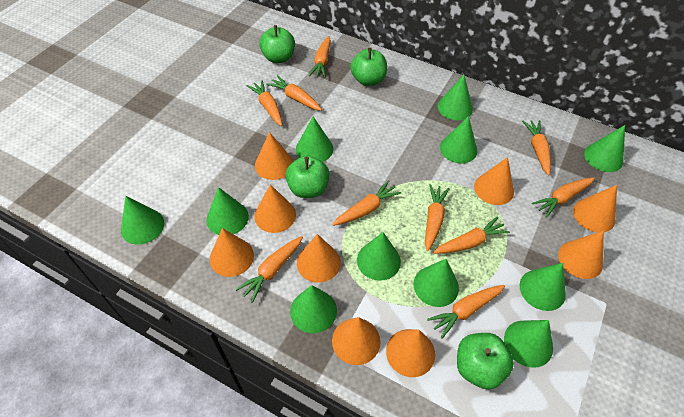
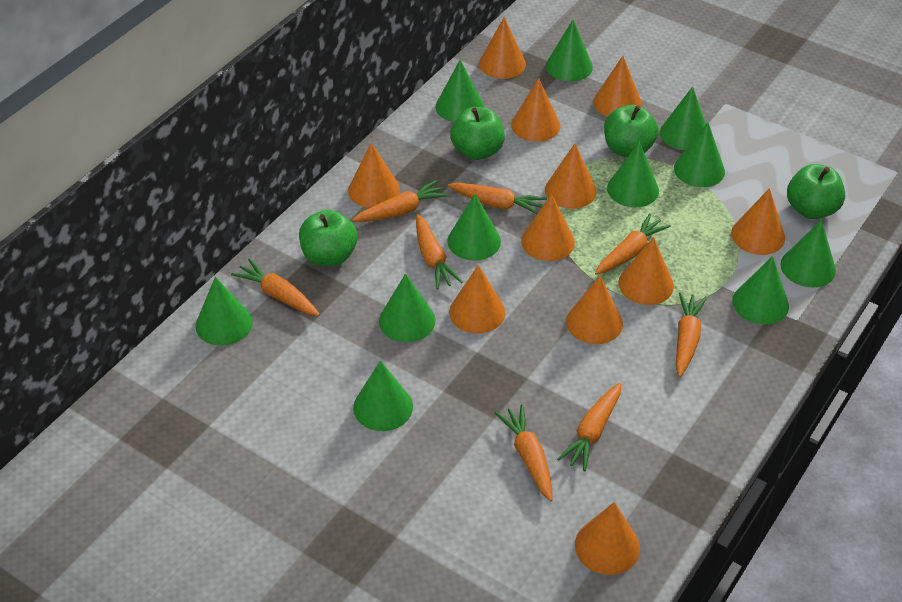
orange carrot: [236,236,303,303] [247,80,282,126] [266,75,322,111] [309,36,331,78] [332,180,401,226] [425,184,450,251] [427,285,505,339] [433,217,510,254] [522,120,551,176] [532,177,595,218] = 10 -> [231,258,320,316] [352,180,449,222] [416,214,463,289] [448,183,547,214] [495,404,553,501] [557,383,621,472] [595,213,671,275] [676,292,707,377] = 8
orange cone: [210,228,254,277] [254,184,296,233] [255,132,293,180] [297,234,341,283] [332,317,381,365] [386,329,435,377] [474,157,514,205] [558,231,604,279] [573,185,617,233] = 9 -> [348,142,400,208] [449,265,506,334] [479,17,526,79] [511,78,560,142] [521,194,575,261] [545,143,597,209] [566,276,623,344] [575,502,640,575] [593,56,642,117] [618,237,674,305] [731,188,785,255] = 11

